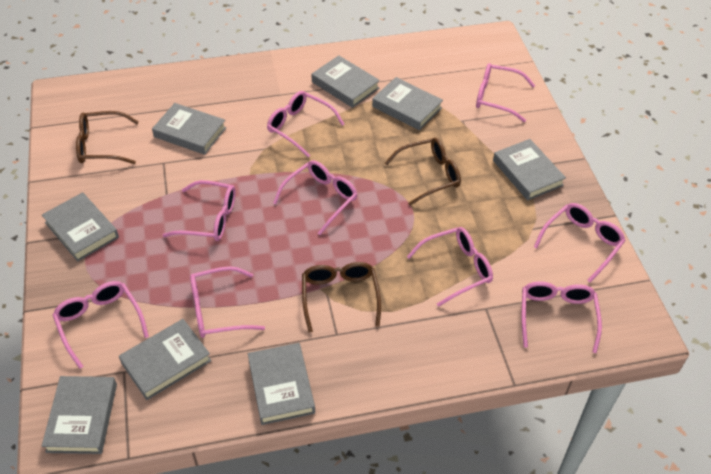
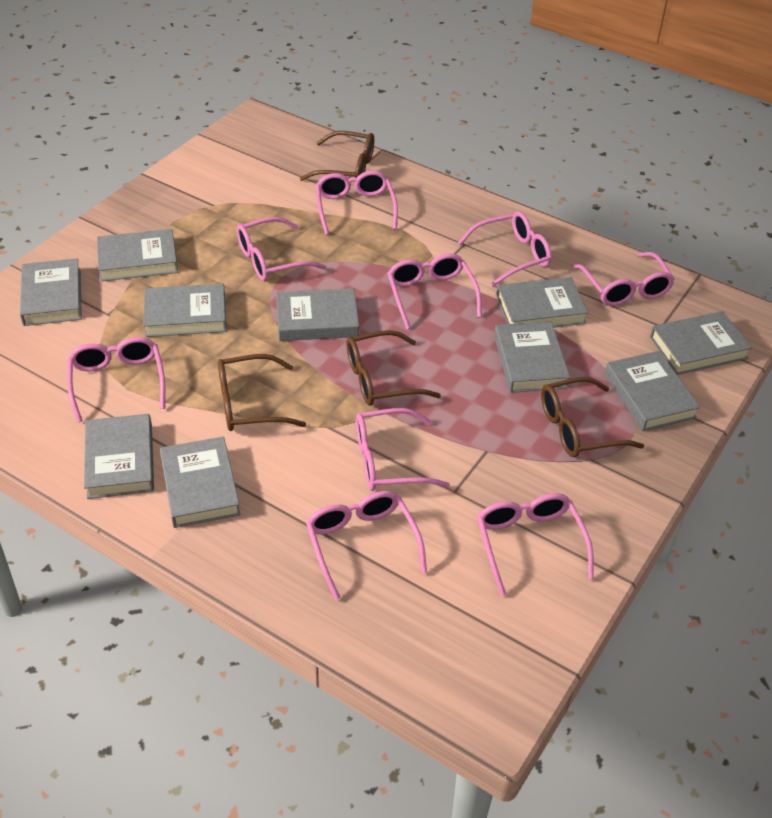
brown glasses: [76,111,139,164] [302,262,381,333] [385,138,461,206] = 3 -> [218,354,306,431] [300,131,374,181] [346,330,441,406] [541,377,644,457] = 4
grey book: [42,192,119,261] [42,376,117,454] [119,319,212,400] [152,103,226,155] [248,343,315,425] [311,55,380,108] [372,77,443,130] [493,139,566,201] = 8 -> [20,258,82,326] [84,414,154,499] [97,229,178,281] [143,284,226,337] [160,436,241,528] [276,288,359,341] [494,321,570,393] [496,277,588,328] [604,351,700,431] [650,311,752,375] = 10

